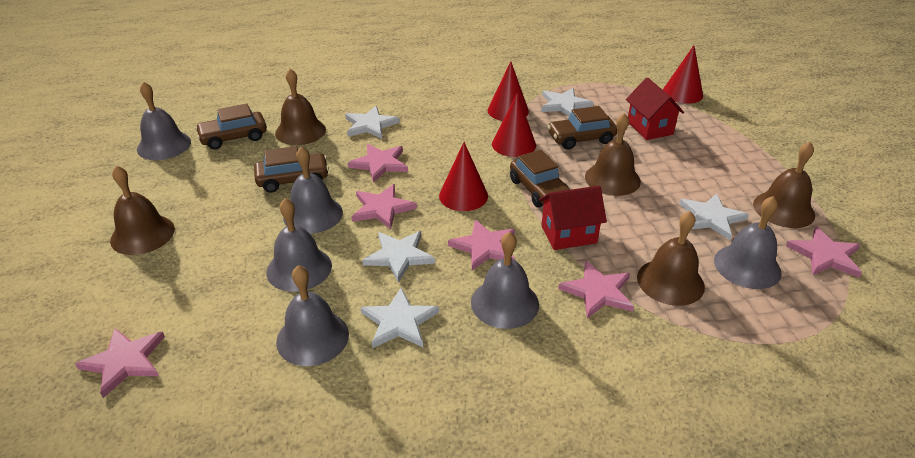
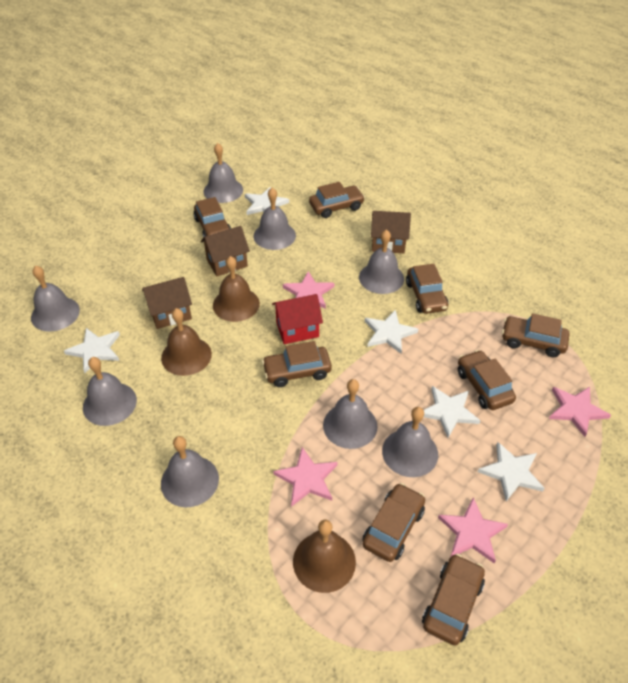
brown bell: [110,165,175,255] [275,69,326,145] [585,113,641,196] [637,211,705,306] [753,142,815,228] = 5 -> [161,308,212,376] [213,256,260,322] [293,519,356,593] = 3
brown car: [195,104,267,150] [254,146,329,193] [510,150,570,208] [547,106,617,150] = 4 -> [194,197,231,238] [262,341,332,387] [309,182,365,218] [362,483,425,562] [406,264,448,314] [422,554,485,645] [458,350,516,410] [502,313,569,358] = 8
brown house: none = 0 -> [142,277,192,329] [201,226,250,276] [371,211,411,253] = 3
grey bell: [137,82,191,160] [266,198,332,292] [276,265,349,366] [283,146,343,234] [471,231,539,329] [714,196,782,289] = 6 -> [31,265,80,332] [83,357,137,426] [161,436,219,507] [204,143,243,203] [253,188,296,250] [323,379,378,449] [359,229,404,294] [382,407,438,477] = 8
pink star: [75,328,165,398] [348,144,408,183] [352,184,417,229] [448,220,515,270] [558,261,634,319] [786,227,862,278] = 6 -> [273,447,338,507] [283,271,335,309] [438,497,508,564] [549,387,611,437] = 4
red cone: [439,142,488,211] [488,61,529,121] [492,93,536,157] [663,45,703,104] = 4 -> none = 0
red house: [539,186,607,250] [626,78,684,140] = 2 -> [272,294,323,344] = 1

